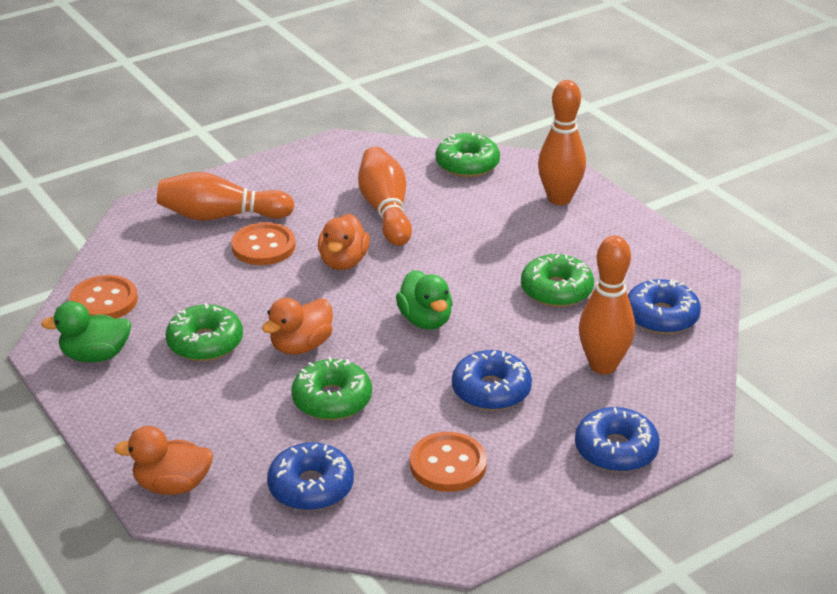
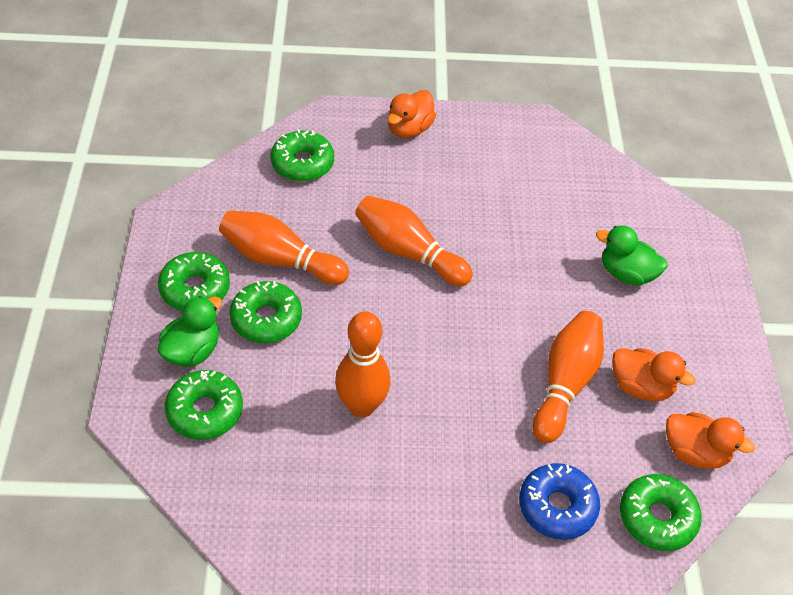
blue donut: [267,442,354,511] [452,350,532,411] [575,407,660,472] [628,279,701,334] = 4 -> [519,463,600,540] = 1
green donut: [165,303,243,361] [291,357,372,420] [436,132,500,177] [521,254,594,307] = 4 -> [158,252,230,311] [165,370,243,440] [229,281,302,343] [271,129,334,181] [620,474,702,551] = 5
orange button: [69,275,138,319] [231,222,296,265] [410,432,487,492] = 3 -> none = 0

